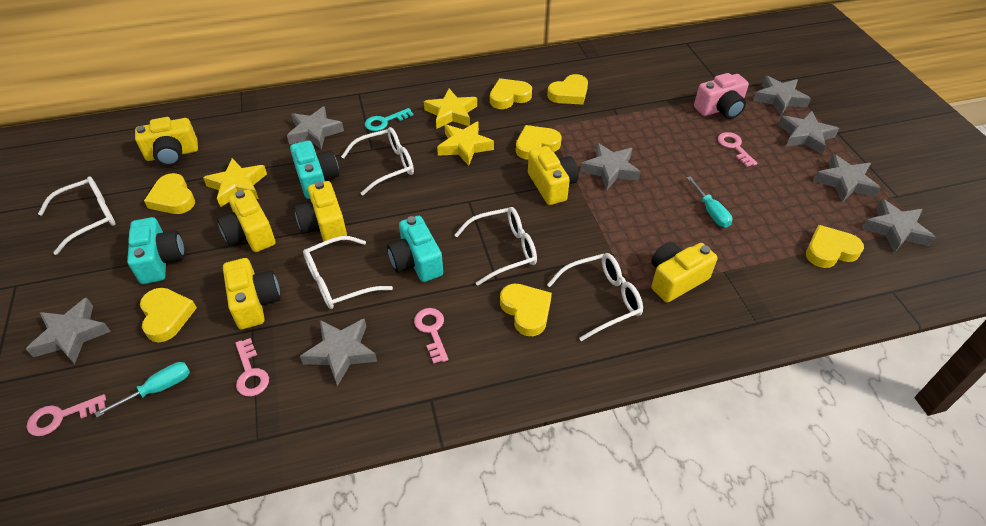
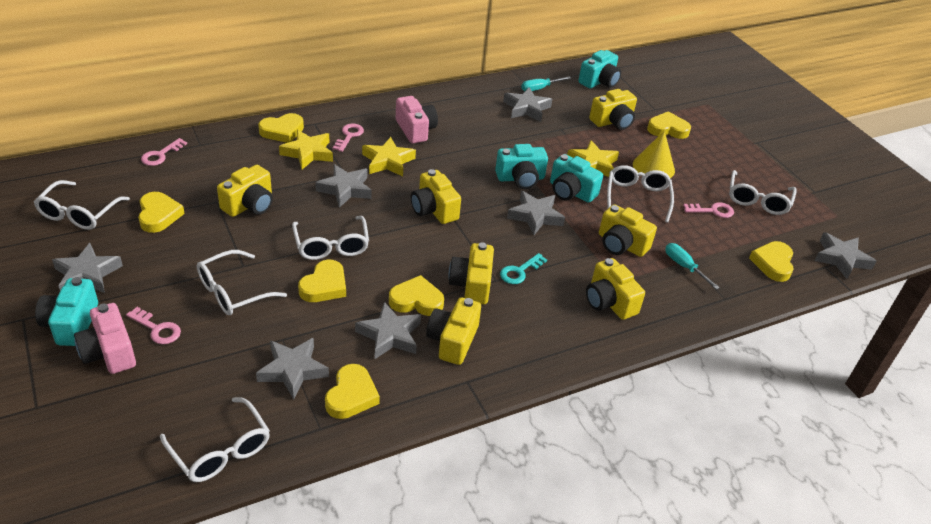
grey star: [26,297,111,365] [287,106,344,149] [300,318,377,386] [580,143,641,190] [753,76,811,115] [778,111,839,155] [813,154,881,202] [862,199,936,253] = 8 -> [52,243,123,293] [256,338,329,400] [315,164,372,208] [355,302,421,360] [503,88,552,122] [507,191,565,235] [815,232,877,279] = 7
pink camera: [694,73,749,119] = 1 -> [74,303,136,374] [396,96,438,143] = 2
turquoise camera: [127,217,185,284] [290,141,339,199] [387,216,443,282] = 3 -> [35,277,98,346] [495,144,548,189] [550,154,603,203] [578,50,621,88] = 4
white glasses: [38,176,116,255] [303,236,393,309] [341,127,414,196] [455,207,537,286] [547,253,643,341] = 5 -> [34,180,130,230] [160,397,270,482] [197,250,287,315] [292,216,369,260] [607,165,674,223] [729,170,797,215] = 6
yellow camera: [135,117,198,166] [217,189,275,252] [223,258,281,329] [294,181,347,241] [528,146,579,205] [651,242,718,302] = 6 -> [217,165,273,217] [411,169,461,224] [426,297,481,365] [448,242,494,305] [586,258,645,320] [589,89,637,130] [599,204,657,257] = 7
yellow cone: none = 0 -> [633,131,675,178] = 1

